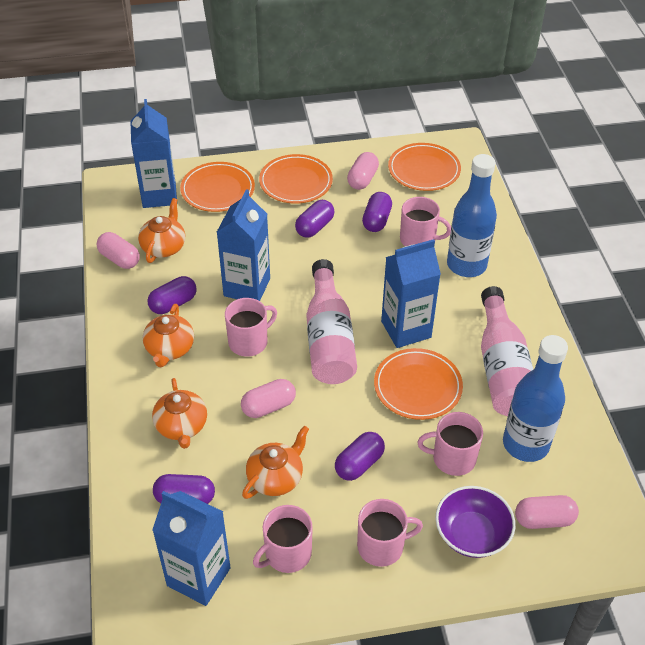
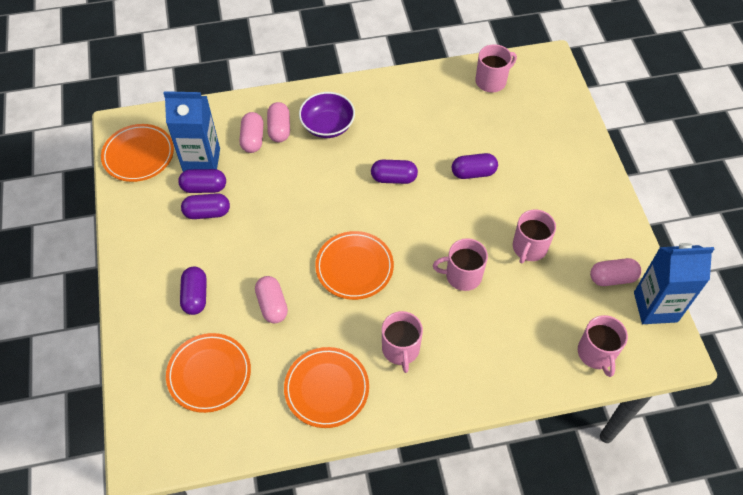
blue bottle: [447,154,497,277] [503,335,568,462] = 2 -> none = 0
blue carton: [130,99,177,208] [152,491,231,606] [217,189,270,301] [381,239,441,348] = 4 -> [163,91,220,172] [634,243,714,324] = 2
orange teapot: [138,198,185,263] [143,304,194,367] [152,378,207,449] [242,426,309,499] = 4 -> none = 0
pink bottle: [306,259,357,384] [481,286,533,416] = 2 -> none = 0

